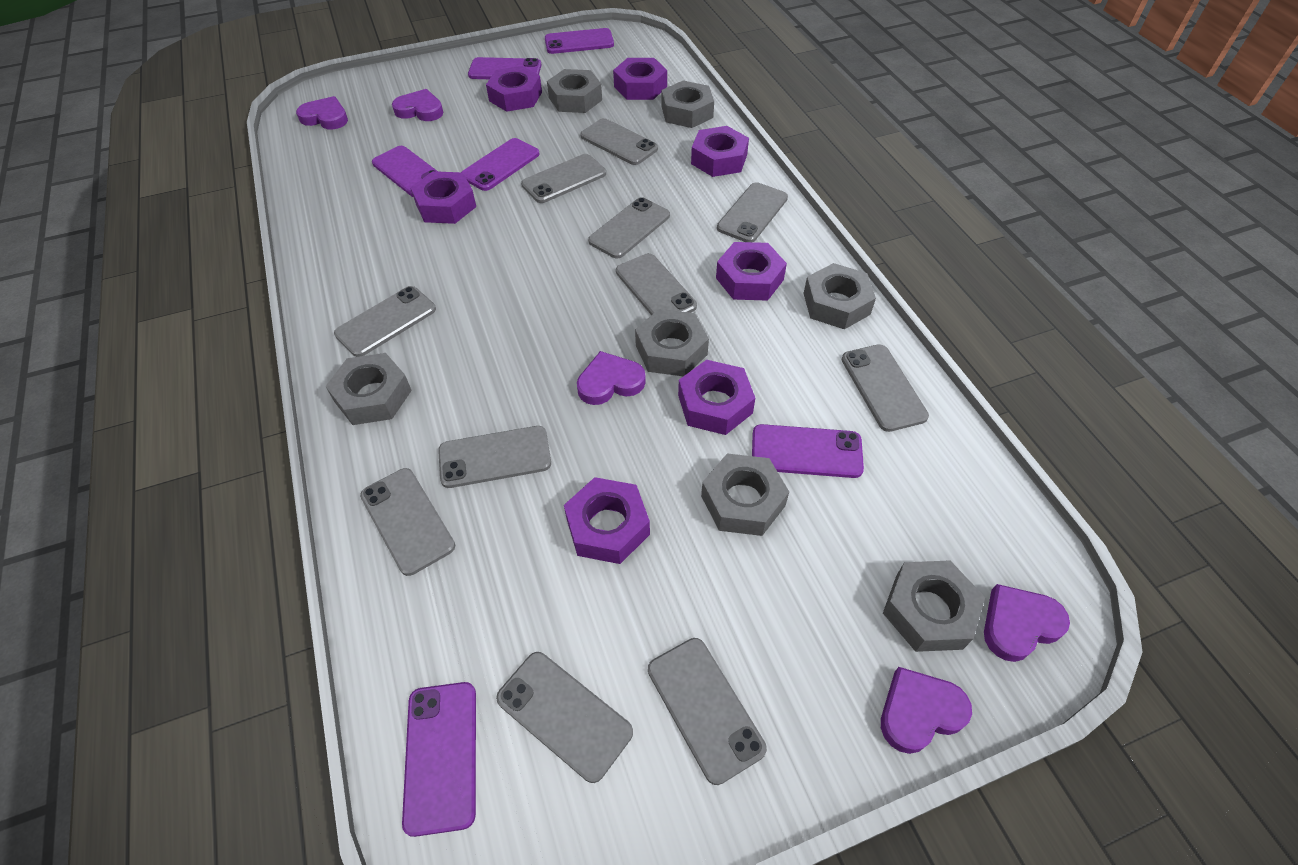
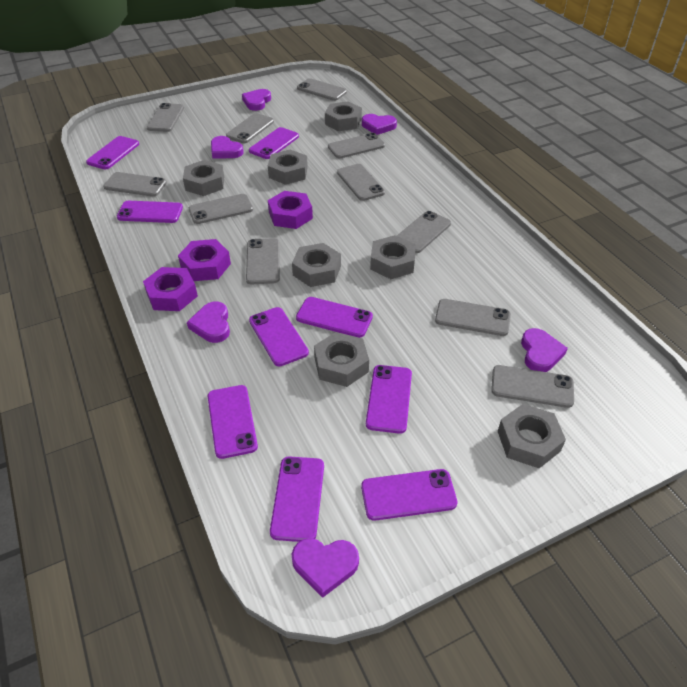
purple heart: [296,96,348,130] [392,89,443,121] [577,351,646,405] [881,667,972,754] [984,584,1070,662] = 5 -> [187,302,230,343] [211,136,244,159] [242,89,271,111] [292,538,359,598] [362,114,397,135] [521,328,568,372] = 6
purple nut: [411,171,476,224] [486,66,542,112] [564,477,650,564] [613,58,667,100] [678,360,755,435] [691,126,749,177] [716,242,787,301] = 7 -> [143,267,198,311] [178,239,231,281] [268,191,313,229] = 3
purple phone: [372,146,438,197] [402,682,476,837] [462,138,540,191] [468,57,541,79] [545,28,614,54] [752,424,864,478] = 6 -> [86,136,139,169] [117,201,183,223] [208,385,258,459] [249,127,299,159] [249,307,309,366] [270,456,324,542] [296,297,373,338] [361,469,457,521] [366,365,412,434] = 9

